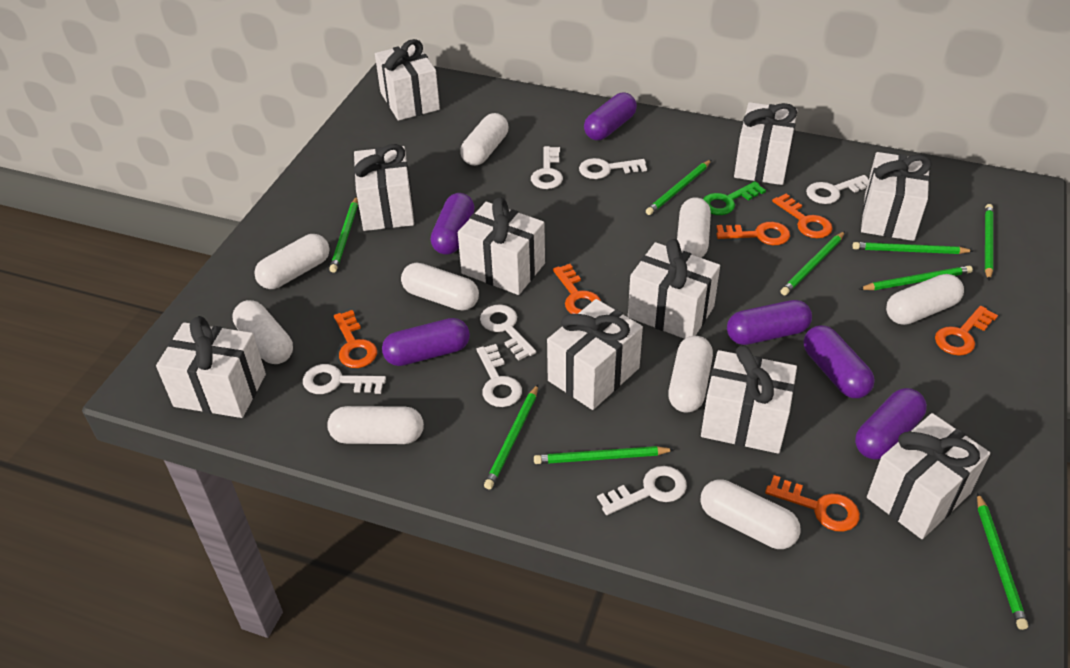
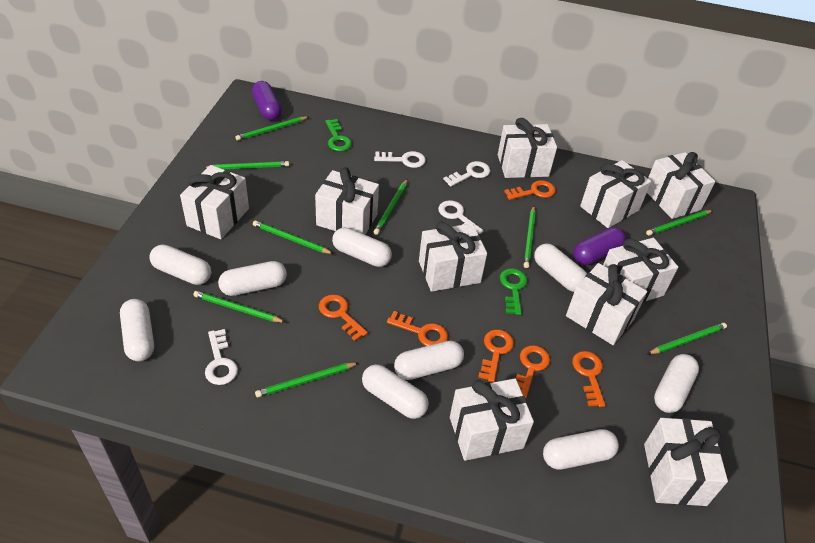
green key: [703,181,766,215] = 1 -> [325,119,352,151] [500,268,528,315] = 2
purple capsule: [382,318,470,366] [431,193,475,255] [584,93,637,140] [727,300,812,345] [803,325,875,398] [855,388,927,460] = 6 -> [252,81,282,121] [573,227,625,265] = 2
white key: [303,364,386,394] [477,344,522,407] [480,304,536,360] [531,146,563,189] [579,158,647,179] [597,466,687,515] [806,175,868,204] = 7 -> [205,329,238,385] [374,151,426,168] [438,200,484,234] [443,161,490,187] = 4

